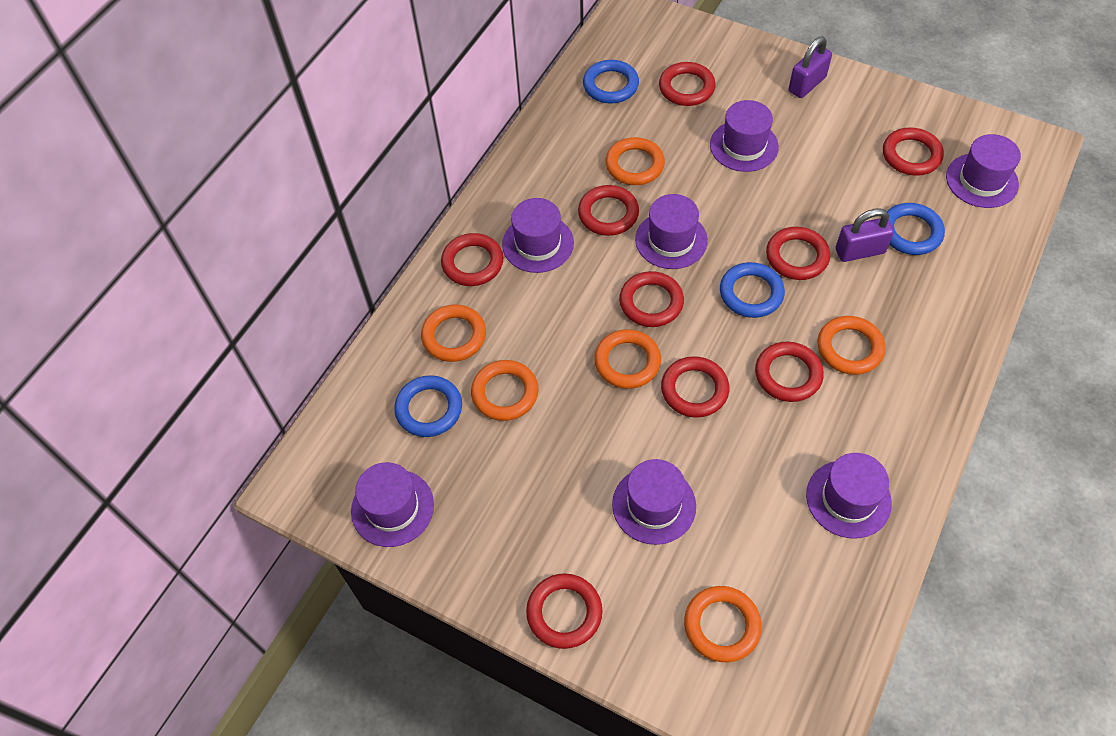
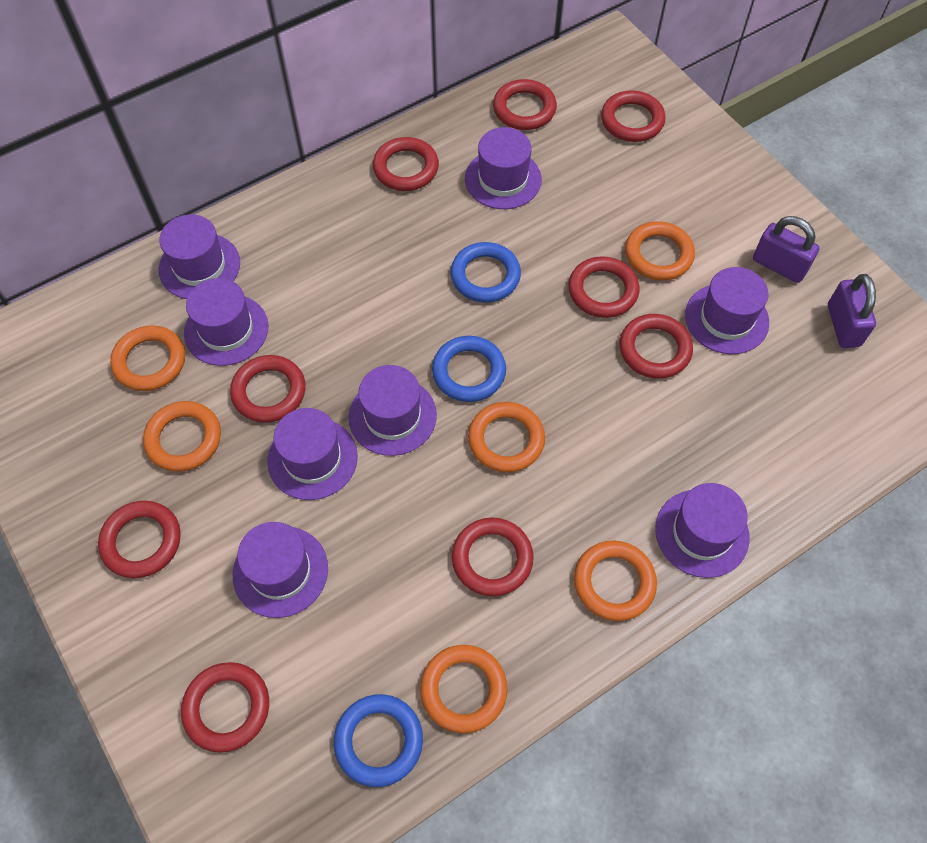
blue ring: [394,375,462,437] [583,60,639,104] [720,262,785,318] [887,203,945,255] = 4 -> [334,694,423,787] [432,336,506,402] [451,242,521,302] = 3
purple hat: [351,462,434,547] [502,198,574,273] [612,459,696,545] [635,194,708,269] [710,100,779,172] [806,453,892,539] [946,134,1021,208] = 7 -> [158,214,240,299] [184,278,268,366] [233,522,328,618] [267,408,358,500] [349,365,437,456] [465,127,542,209] [655,483,750,578] [685,267,769,354] = 8

